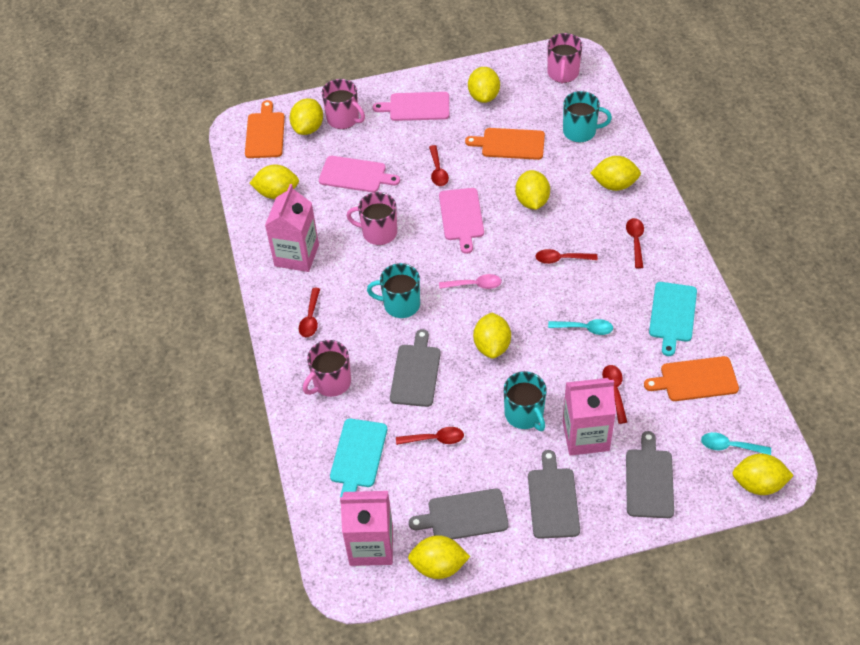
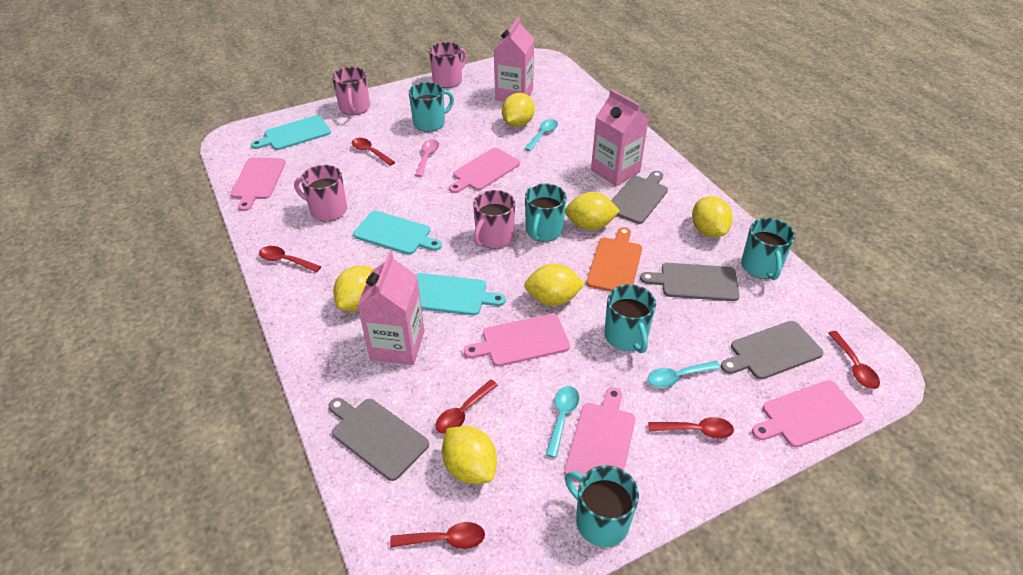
orange cutting board: [245,100,285,158] [465,128,545,160] [644,356,739,401] = 3 -> [587,227,642,291] = 1
pink cutting board: [319,156,400,192] [373,92,449,121] [439,188,484,254] = 3 -> [230,157,286,211] [449,148,520,193] [464,314,570,366] [564,387,636,482] [752,380,864,447] = 5
turquoise cutting board: [330,419,387,497] [649,282,697,356] = 2 -> [251,115,331,150] [353,211,442,255] [416,273,506,315] = 3
turquoise mug: [367,263,420,318] [504,371,546,431] [563,91,612,142] = 3 -> [409,82,454,132] [525,183,566,242] [565,465,639,547] [604,284,656,353] [741,218,795,280] = 5
turquoise spoon: [548,319,613,335] [701,432,771,455] = 2 -> [524,119,558,151] [546,386,579,458] [648,361,721,388] = 3
yellow lemon: [249,164,299,199] [289,98,323,135] [408,535,470,579] [468,67,500,103] [473,312,511,359] [515,170,550,210] [590,156,641,191] [732,453,794,495] = 8 -> [333,266,374,311] [442,426,497,484] [502,93,535,127] [524,264,585,306] [565,192,620,230] [692,196,733,237] = 6

